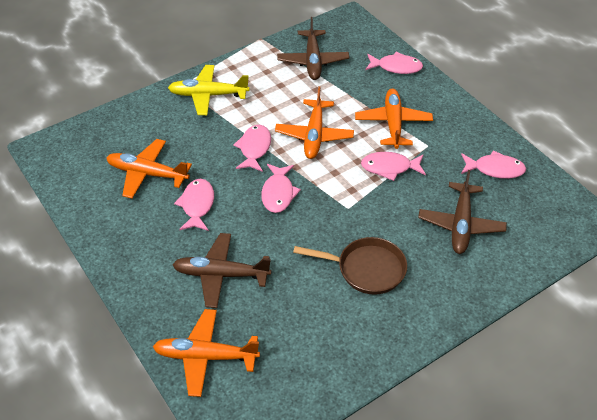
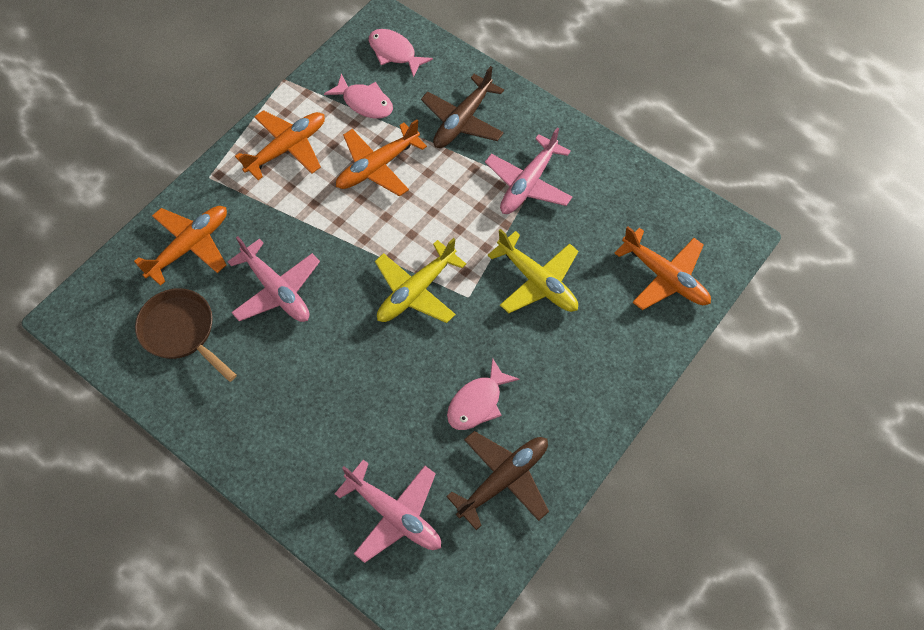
brown plane: [172,233,271,308] [277,17,349,80] [418,170,507,254] = 3 -> [421,66,504,148] [446,431,549,530] = 2
pink fish: [174,179,214,231] [233,125,271,172] [261,164,301,213] [361,152,426,181] [365,52,423,74] [461,150,526,179] = 6 -> [324,73,393,119] [369,29,433,78] [447,358,520,430] = 3
pink plane: none = 0 -> [227,236,320,322] [335,460,441,563] [485,127,572,214] = 3
yellow plane: [168,65,249,115] = 1 -> [375,238,466,323] [488,229,578,313] = 2

